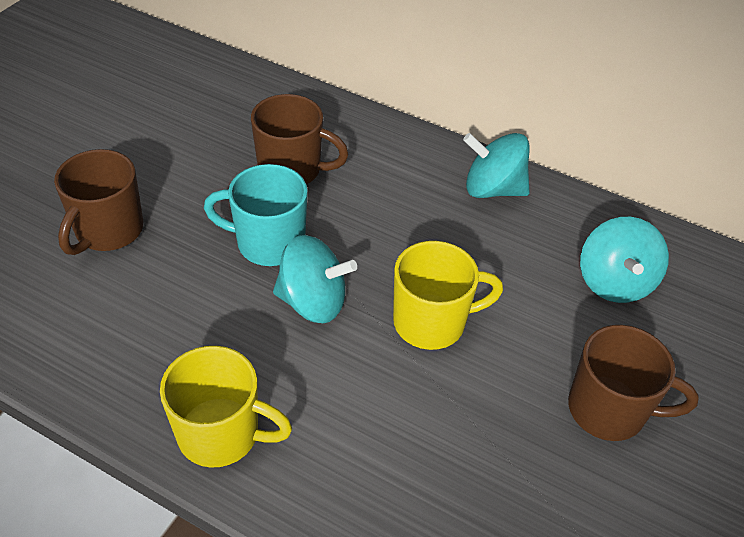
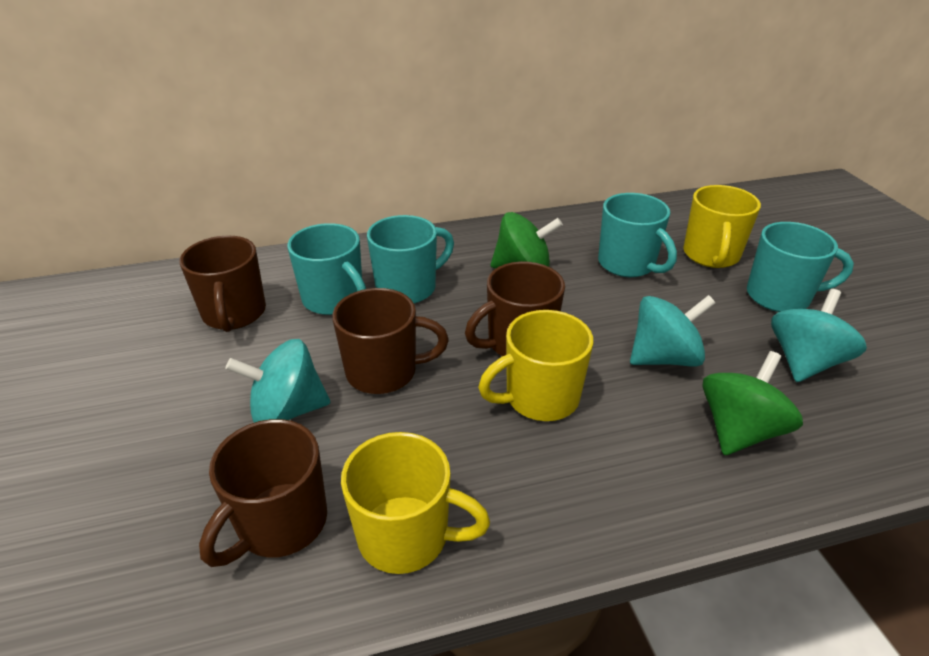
brown mug: [54,149,143,255] [251,94,349,184] [568,325,699,441] = 3 -> [180,235,266,332] [199,419,327,567] [332,288,449,394] [465,261,565,356] = 4
green spinning top: none = 0 -> [491,212,563,268] [702,351,803,455] = 2
turquoise mug: [204,164,308,266] = 1 -> [287,223,366,315] [367,215,454,304] [598,193,677,277] [747,222,854,312] = 4
yellow mug: [160,346,292,468] [393,241,503,350] = 2 -> [341,432,490,574] [478,310,593,421] [683,185,761,268] = 3

